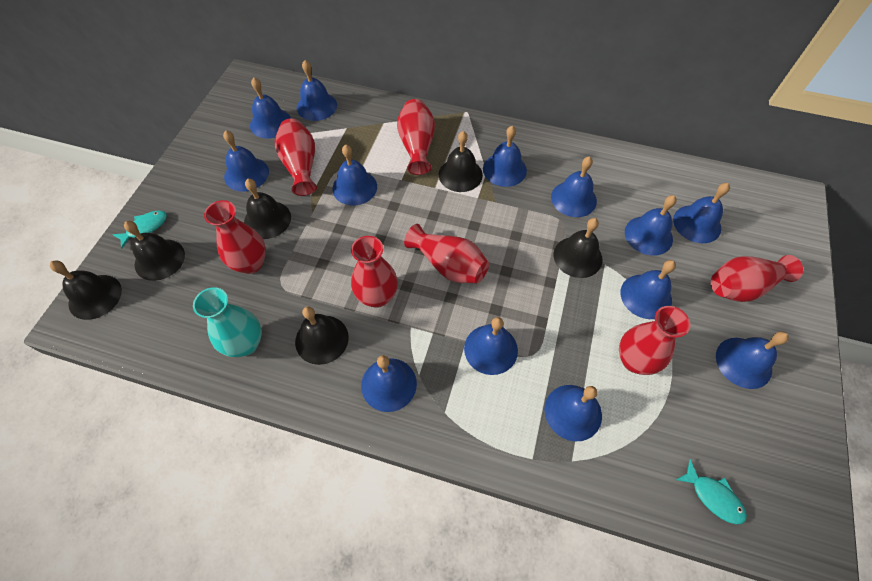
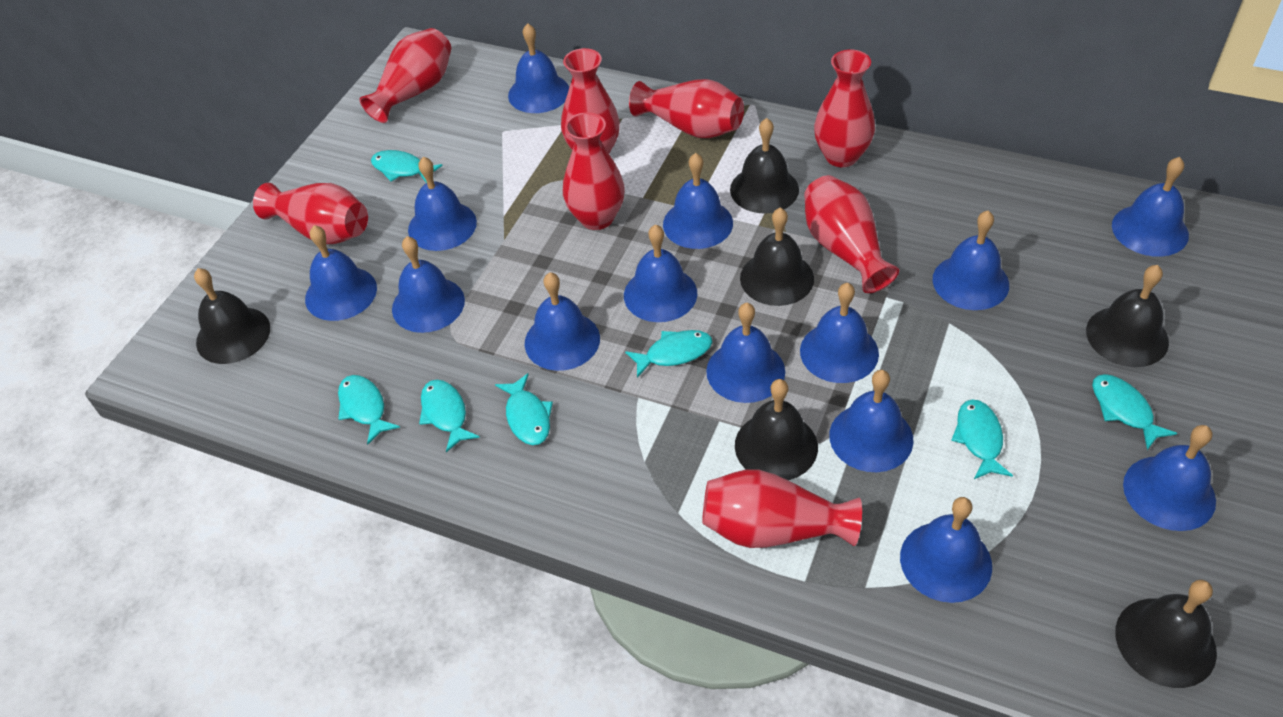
blue bell: [223,130,269,192] [250,78,291,139] [297,60,337,121] [332,145,377,205] [361,355,417,412] [464,317,518,375] [483,126,527,187] [545,385,602,442] [551,156,597,217] [620,260,676,319] [625,195,677,256] [673,183,730,243] [716,331,789,389] = 13 -> [305,225,377,321] [392,236,465,333] [408,157,477,251] [508,23,569,113] [525,272,600,371] [624,224,697,322] [663,153,733,249] [706,303,785,403] [800,283,879,383] [829,370,914,472] [900,497,992,603] [933,211,1009,310] [1112,157,1189,257] [1123,425,1216,531] = 14
red vase: [204,200,266,274] [275,119,317,196] [351,236,398,308] [397,99,435,175] [404,224,489,283] [619,306,690,375] [711,255,803,302] = 7 -> [253,183,368,244] [360,28,451,123] [561,48,620,154] [563,112,625,230] [629,79,744,138] [702,470,862,548] [804,175,899,293] [814,49,875,167] = 8
turquoise fish: [112,211,167,248] [676,460,747,524] = 2 -> [338,375,400,445] [371,150,443,183] [419,380,480,452] [495,373,553,445] [625,330,712,378] [951,399,1013,479] [1092,374,1177,450] = 7
turquoise vase: [193,287,262,357] = 1 -> none = 0

